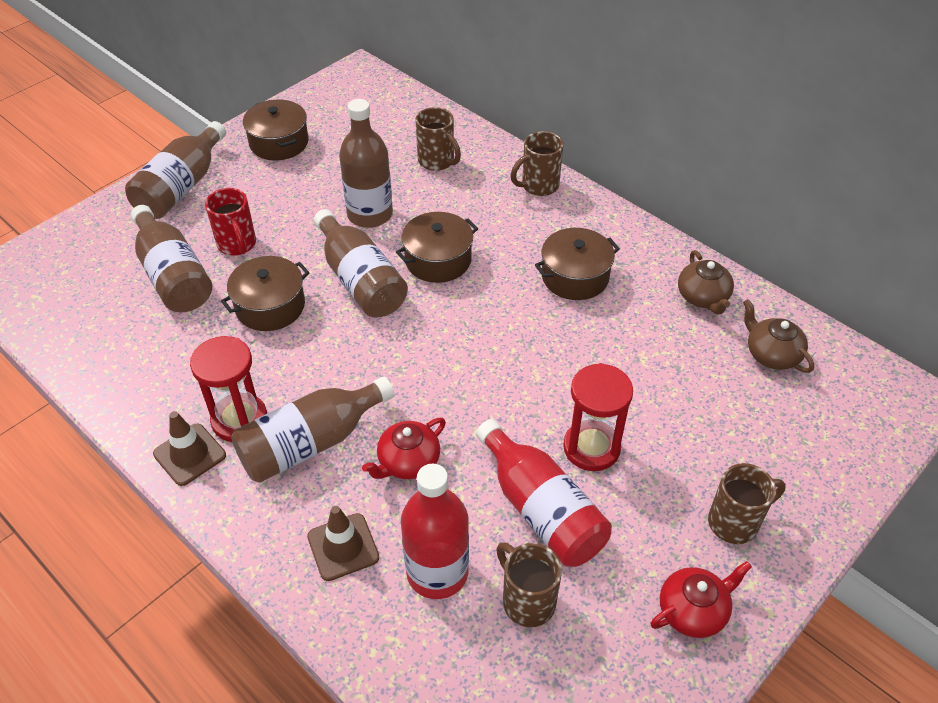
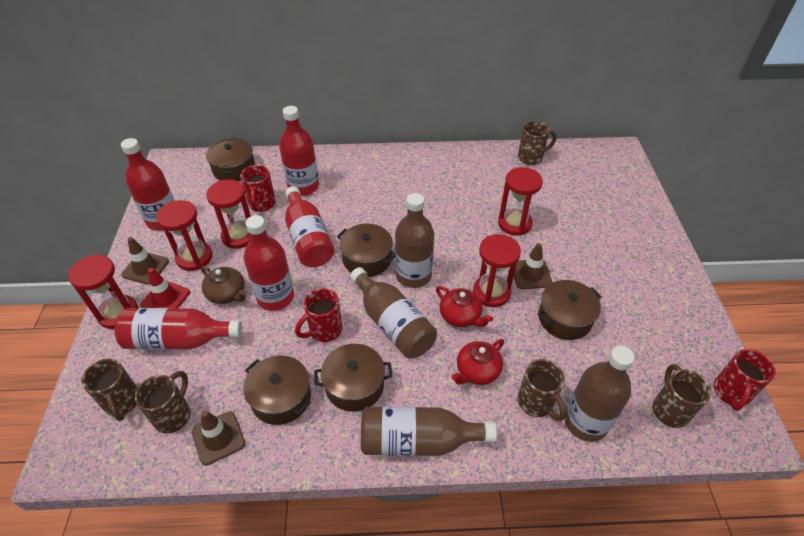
brown bottle: [125,121,226,219] [131,205,212,312] [231,376,395,483] [314,209,408,318] [339,99,393,228] = 5 -> [350,267,437,358] [361,406,497,456] [395,193,434,288] [564,346,635,442] = 4
brown mug: [416,107,461,171] [496,543,562,627] [510,131,563,196] [708,463,786,544] = 4 -> [82,358,138,421] [135,371,191,433] [518,121,557,165] [518,359,566,421] [653,364,711,428] = 5
brown pot: [221,256,310,331] [243,100,309,160] [396,212,478,283] [535,228,620,300] = 4 -> [206,138,255,181] [243,355,311,425] [314,344,392,412] [337,224,395,277] [537,280,602,340] = 5
brown teapot: [678,250,734,315] [743,299,814,373] = 2 -> [201,266,246,304] = 1
brown traffic cone: [153,411,226,486] [307,506,379,581] = 2 -> [121,237,169,285] [192,410,245,465] [514,243,553,289] = 3
red bottle: [401,464,469,599] [476,419,612,567] = 2 -> [115,308,242,350] [121,138,175,230] [244,215,294,311] [279,106,319,196] [285,186,335,267] = 5
red hourglass: [190,336,267,442] [563,363,633,471] = 2 -> [68,255,138,329] [156,200,212,271] [206,179,251,249] [473,234,521,307] [498,167,543,236] = 5
red mug: [205,188,256,256] = 1 -> [240,165,276,212] [295,288,342,342] [714,349,776,411] = 3
red traffic cone: none = 0 -> [140,268,190,308] = 1

